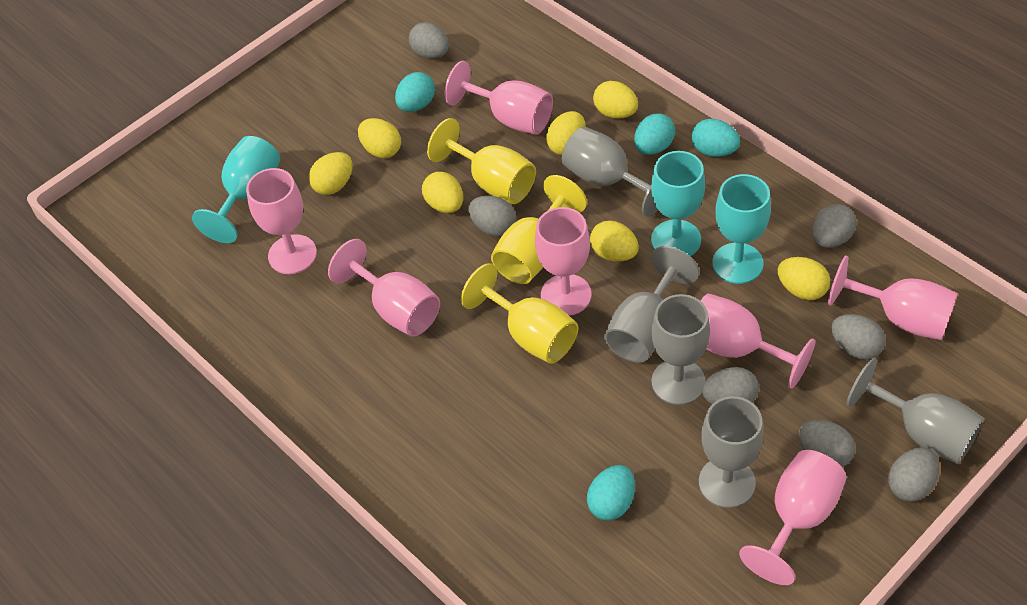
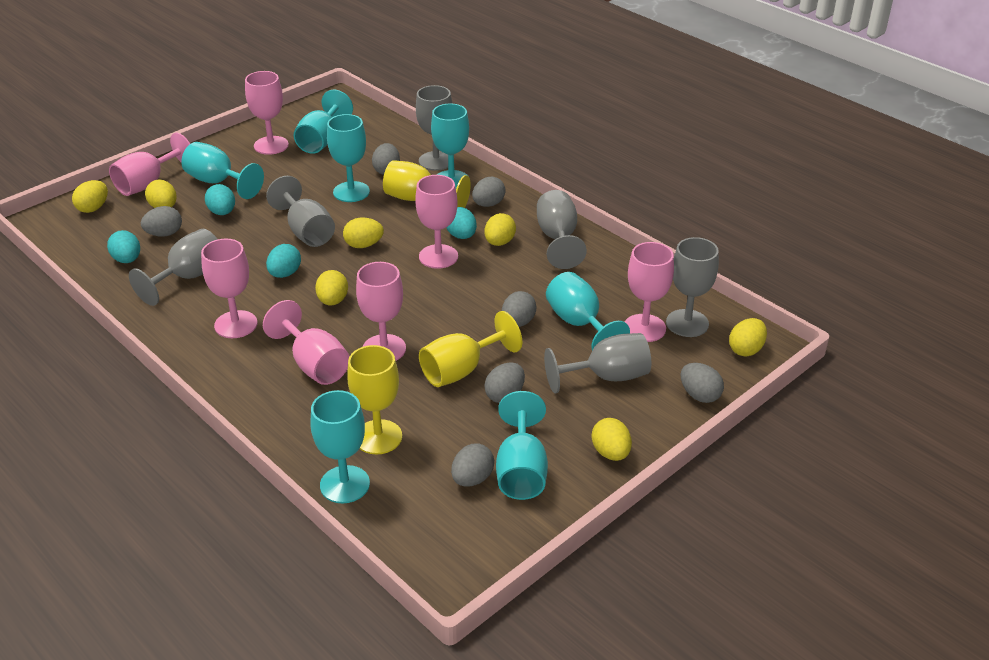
grey goblet: [561,127,658,217] [604,246,699,363] [652,294,710,405] [699,396,764,508] [846,358,984,464] = 5 -> [129,229,218,306] [266,176,335,247] [416,85,452,171] [537,190,587,269] [544,333,651,393] [666,237,719,337] = 6
turquoise goblet: [192,136,280,243] [651,151,705,256] [712,174,771,284] = 3 -> [181,142,264,199] [294,90,353,154] [311,390,370,503] [327,114,370,202] [431,104,469,188] [496,391,548,500] [546,272,630,350] = 7

